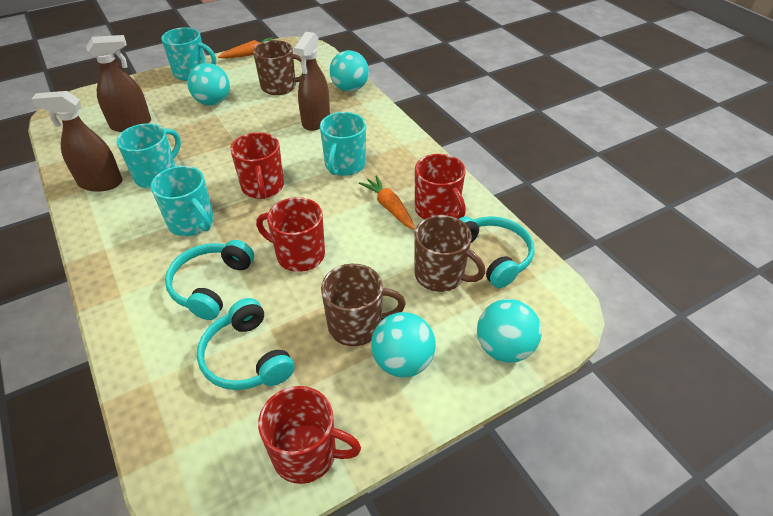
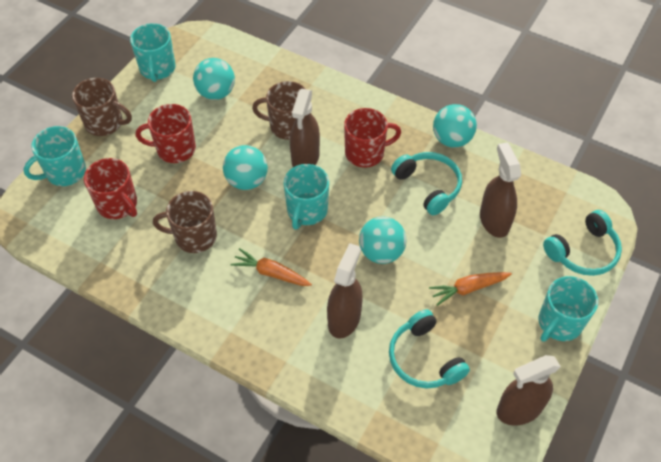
brown spray bottle: [31,91,123,192] [86,35,151,132] [294,32,330,131] = 3 -> [290,89,320,167] [327,243,363,339] [480,142,521,238] [497,355,561,425] = 4
red mug: [230,132,284,199] [256,197,325,272] [258,386,361,484] [415,154,466,219] = 4 -> [84,158,137,219] [136,104,196,163] [344,108,401,168] = 3

